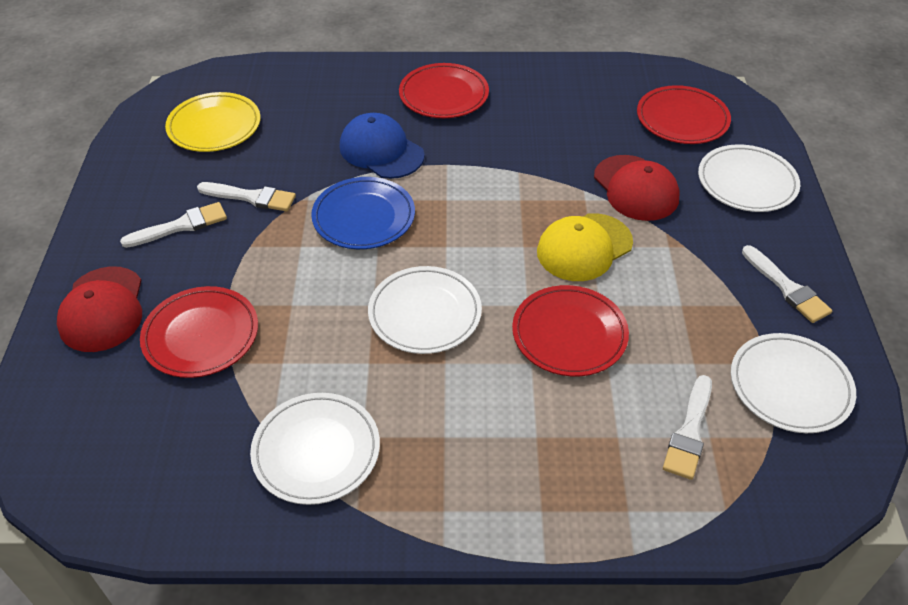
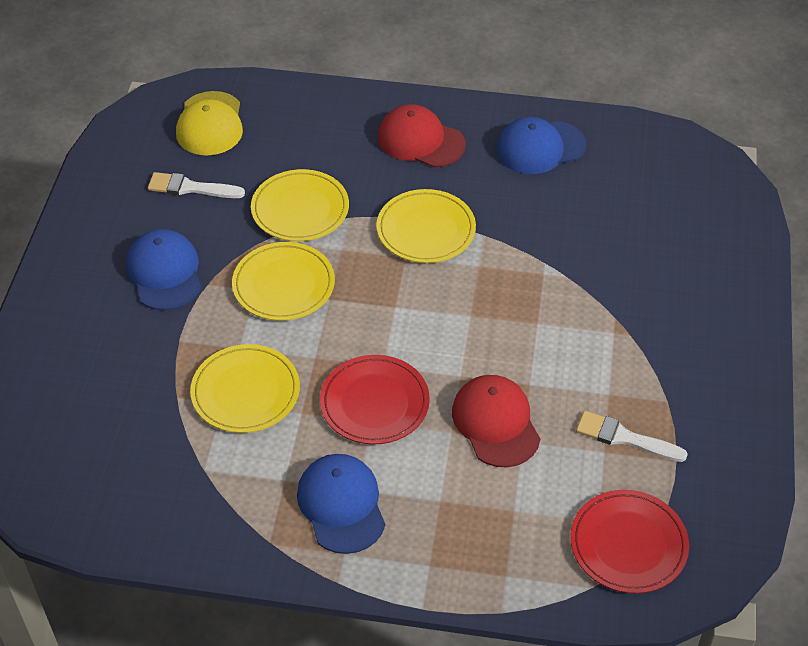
blue cap: [340,113,425,179] = 1 -> [126,229,202,310] [297,454,385,554] [496,117,586,174] = 3
blue plate: [311,177,415,249] = 1 -> none = 0
red plate: [140,286,258,378] [399,63,489,118] [512,285,629,376] [637,85,731,144] = 4 -> [320,355,430,444] [570,490,689,594] = 2
white brush: [120,202,227,248] [197,182,296,211] [663,375,712,480] [742,245,832,323] = 4 -> [148,172,245,198] [576,411,688,462] = 2
white plate: [250,393,380,505] [368,266,482,354] [698,144,800,212] [731,333,856,433] = 4 -> none = 0
yellow plate: [165,92,260,152] = 1 -> [190,344,300,433] [232,242,335,321] [251,169,349,241] [376,189,476,263] = 4

